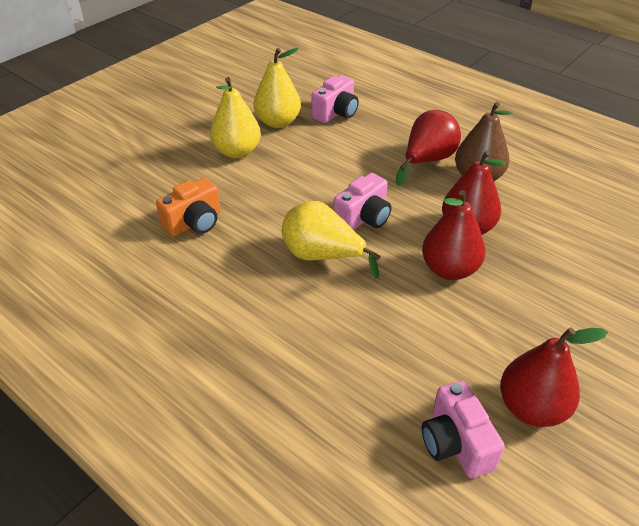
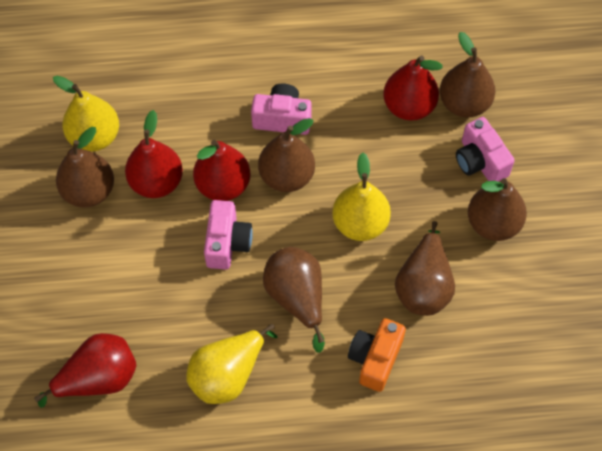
brown pear: [455,102,512,181] = 1 -> [56,127,114,208] [258,118,315,192] [263,247,325,353] [395,221,455,316] [440,32,495,117] [468,178,527,241] = 6

